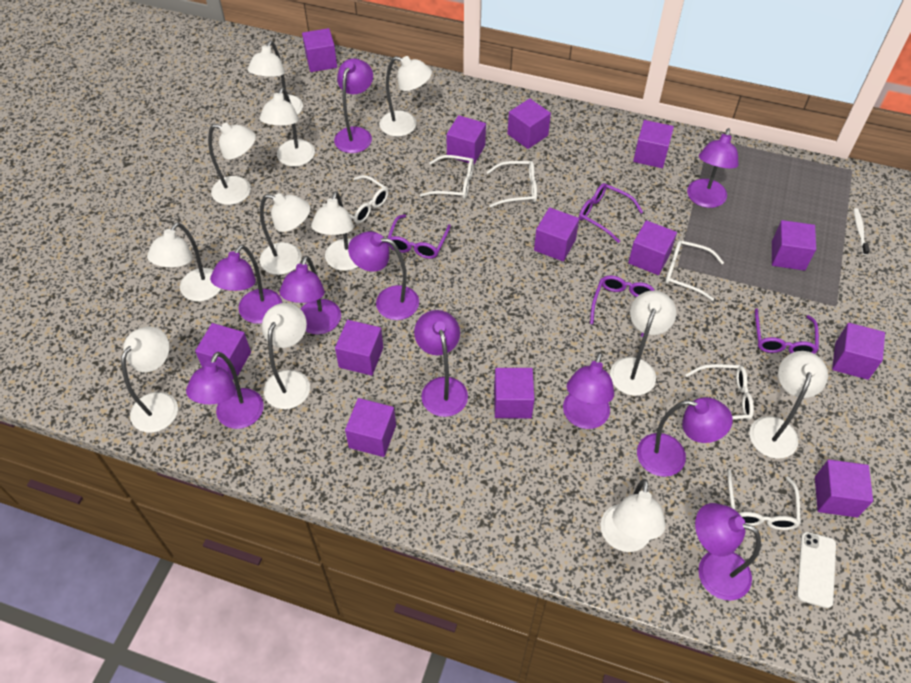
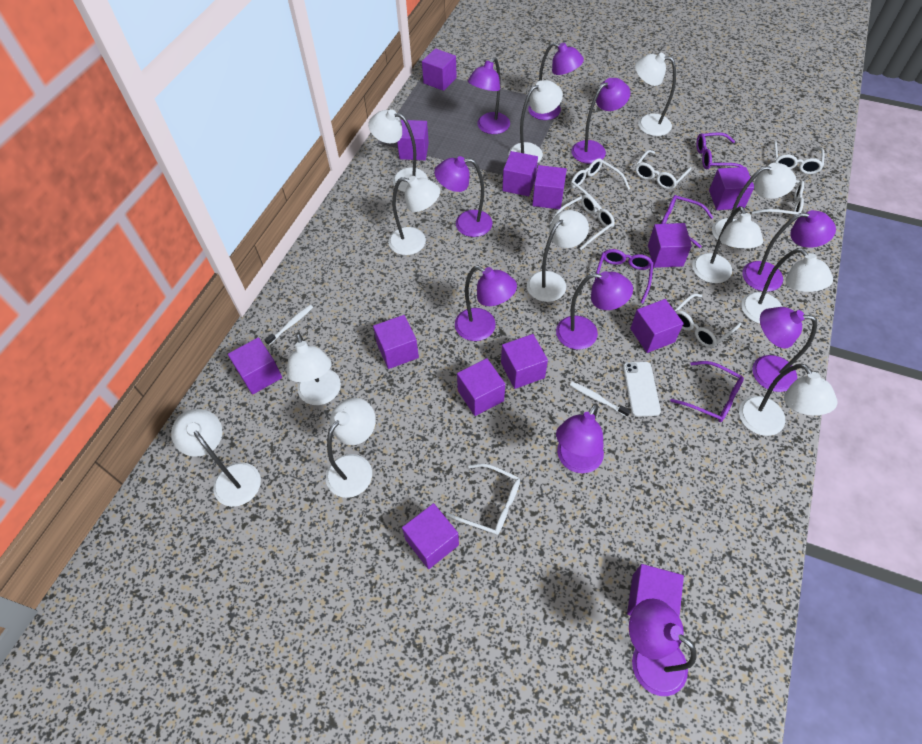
white glasses: [322,175,389,224] [420,155,474,199] [487,161,537,207] [665,240,724,301] [685,364,754,420] [728,470,801,530] = 6 -> [446,463,520,535] [551,195,615,250] [571,158,630,209] [635,150,692,189] [674,294,741,348] [752,180,804,216] [774,141,825,174] = 7
white toothbrush: [854,208,870,255] = 1 -> [265,305,313,345] [570,382,631,417] = 2

